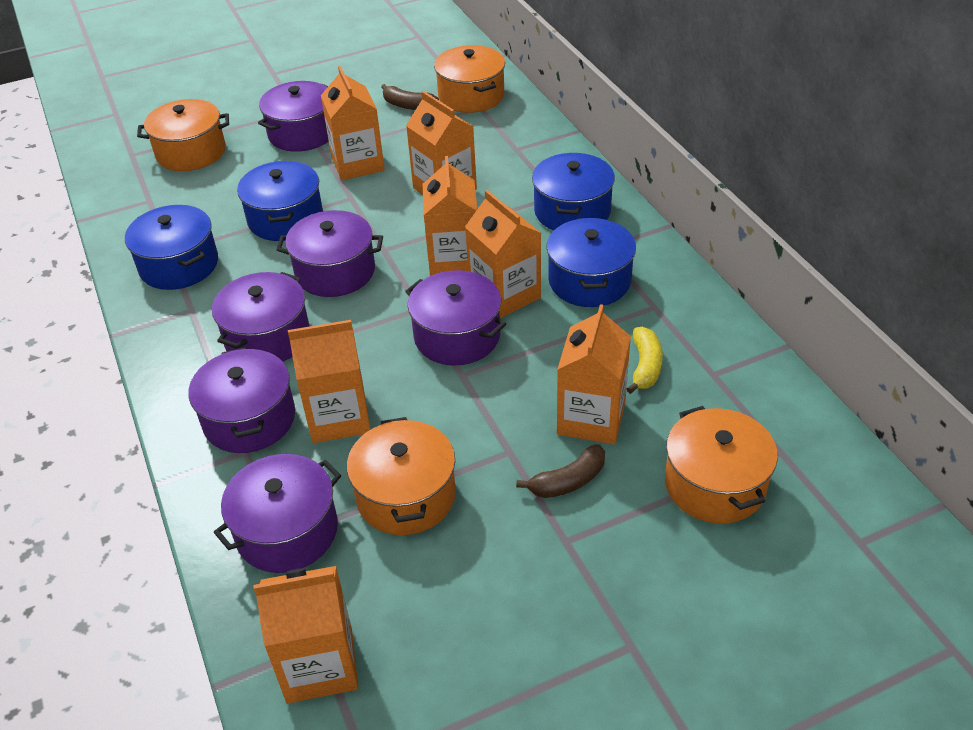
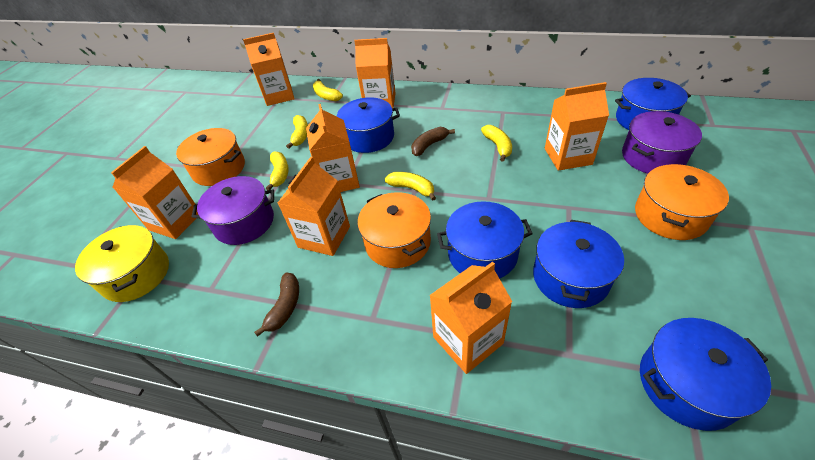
blue pot: [125,205,218,290] [237,161,323,241] [532,153,615,230] [546,218,636,307] = 4 -> [337,97,400,153] [437,201,533,279] [533,220,624,308] [615,78,691,130] [640,318,771,431] = 5
orange pot: [137,99,229,171] [347,417,456,535] [434,45,505,113] [665,406,778,524] = 4 -> [176,128,245,186] [358,192,431,268] [635,164,729,240] = 3
purple pot: [189,347,295,453] [212,272,309,362] [214,454,341,573] [258,81,329,152] [277,210,383,297] [405,270,506,366] = 6 -> [192,176,274,245] [622,111,702,174] = 2
yellow banana: [627,327,663,394] = 1 -> [266,151,289,190] [286,115,308,149] [313,79,343,101] [385,172,436,201] [481,125,512,161] = 5
yellow pot: none = 0 -> [75,225,169,302] = 1

